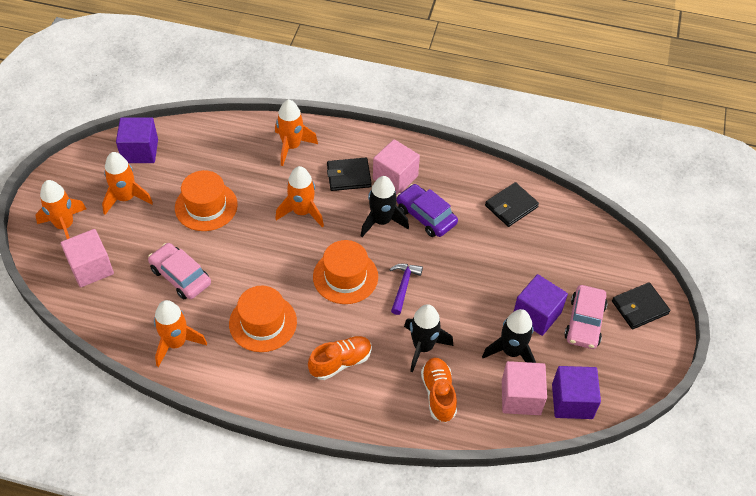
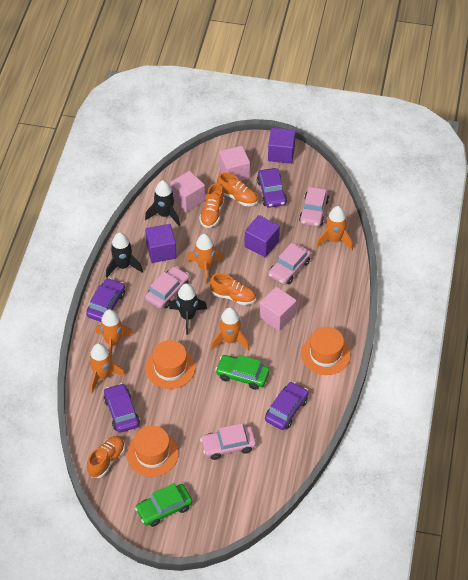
black wallet: [327,158,372,191] [485,182,539,227] [612,282,670,329] = 3 -> none = 0
green car: none = 0 -> [135,483,193,527] [215,355,270,390] = 2
orange shoe: [308,336,372,380] [421,357,457,423] = 2 -> [87,436,125,478] [199,183,225,228] [210,273,256,305] [217,172,258,206] = 4
pink car: [148,243,211,299] [564,285,608,349] = 2 -> [145,266,189,309] [200,423,256,460] [268,243,311,285] [299,187,329,227] = 4
purple car: [396,184,458,237] = 1 -> [86,278,125,322] [103,383,140,433] [257,168,287,208] [265,382,309,430] = 4
purple hammer: [390,264,423,315] = 1 -> none = 0

